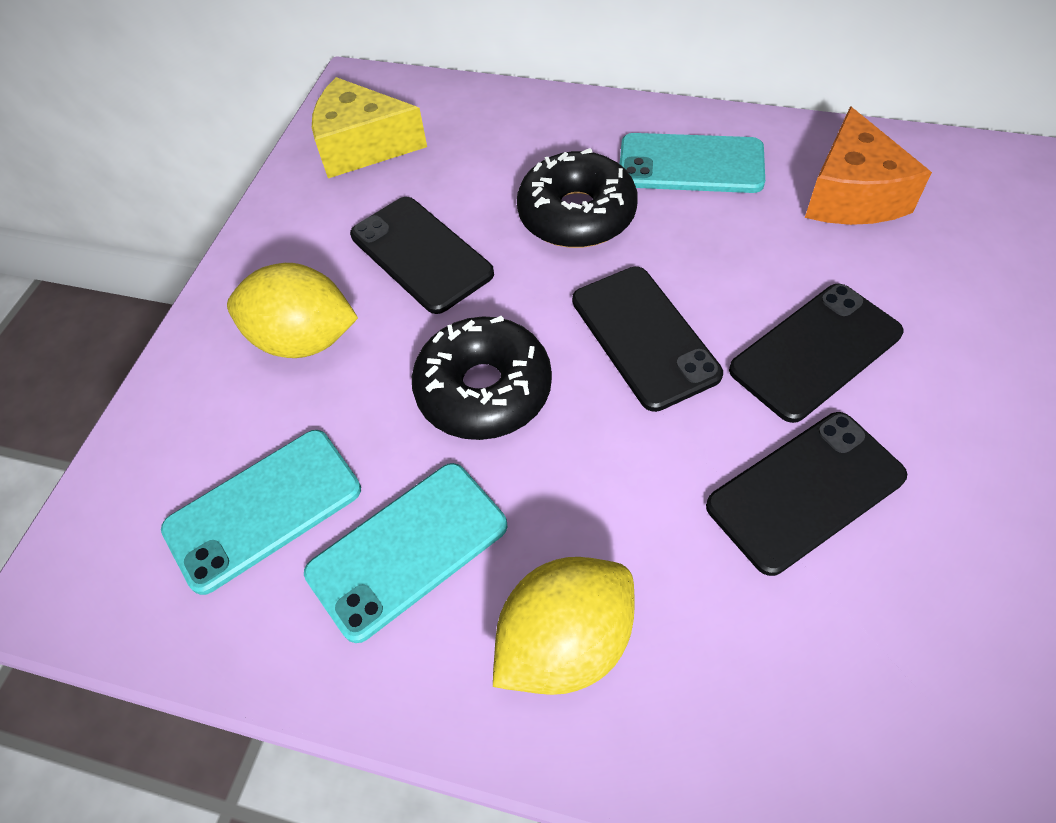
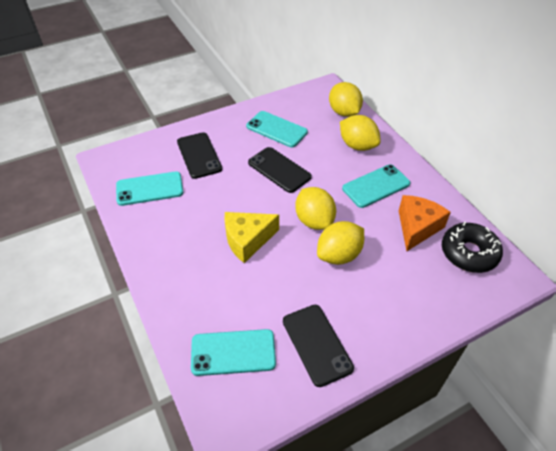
black donut: [412,315,552,440] [517,148,638,248] = 2 -> [442,221,503,273] = 1
black phone: [350,197,494,314] [572,267,723,412] [706,412,907,576] [729,284,904,423] = 4 -> [177,132,222,179] [248,147,312,193] [283,305,354,387] = 3
turquoise phone: [161,430,361,595] [304,463,507,643] [620,133,765,193] = 3 -> [116,171,183,206] [191,329,276,376] [246,111,308,147] [342,165,410,208] = 4
yellow lemon: [227,263,358,358] [493,557,635,695] = 2 -> [295,187,336,230] [317,221,364,265] [329,82,363,117] [340,115,381,151] = 4

